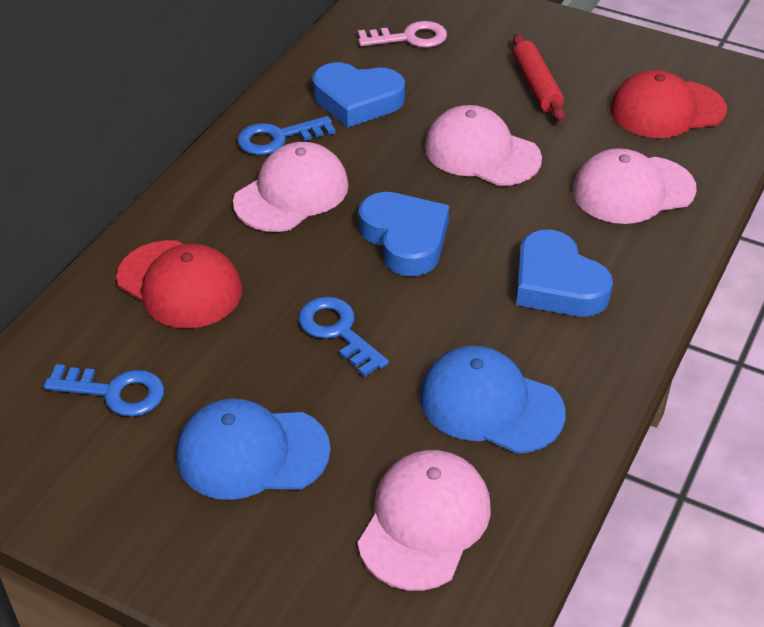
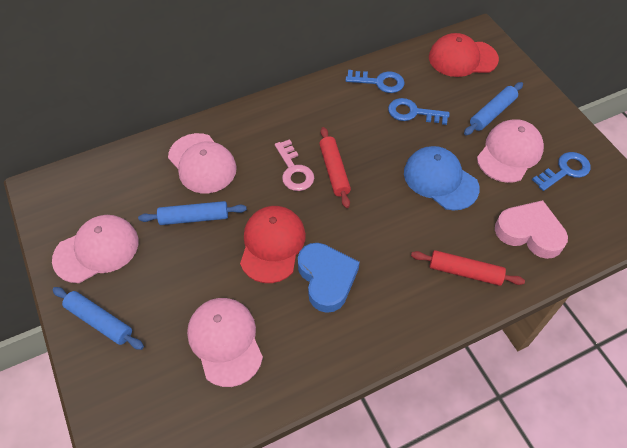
blue cap: [176,398,331,500] [420,345,566,454] = 2 -> [404,146,480,211] = 1
blue heart: [313,62,405,128] [359,192,449,276] [516,230,613,317] = 3 -> [298,243,360,313] = 1
blue rolling pin: none = 0 -> [52,287,144,350] [138,201,247,225] [464,82,523,135] = 3
pink heart: none = 0 -> [495,200,568,259] = 1
red rolling pin: [513,34,565,121] = 1 -> [319,127,351,208] [411,250,525,286] = 2

